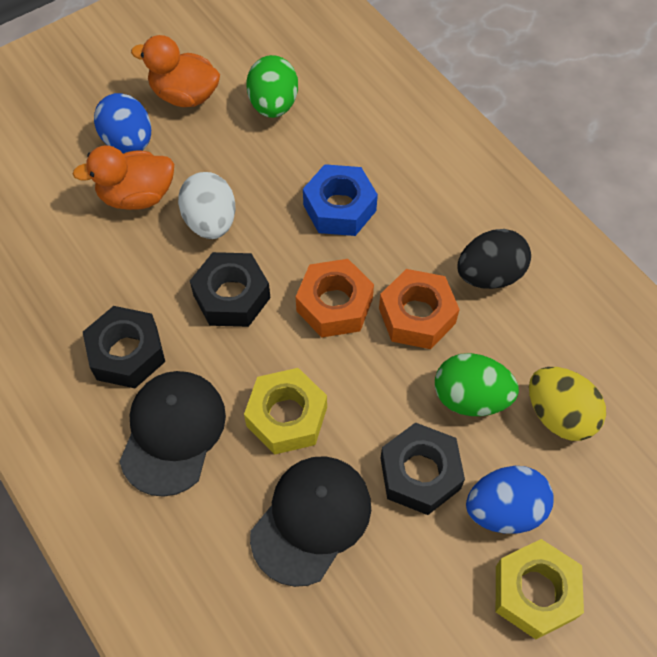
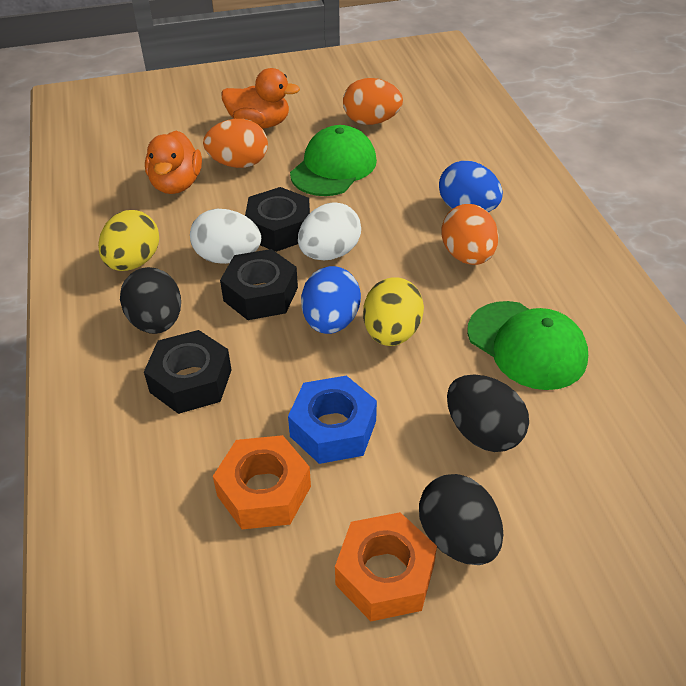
black cap: [119,371,226,497] [250,456,371,587] = 2 -> none = 0
black egg: [458,229,531,289] = 1 -> [120,267,181,334] [419,474,503,565] [447,375,529,452] = 3
green cap: none = 0 -> [290,125,377,196] [467,301,588,390] = 2
green egg: [246,55,298,118] [435,353,519,416] = 2 -> none = 0
orange egg: none = 0 -> [203,119,268,168] [343,78,403,125] [441,204,498,265] = 3
white egg: [178,172,235,239] = 1 -> [190,209,261,264] [298,203,361,260] = 2
yellow egg: [529,367,606,441] = 1 -> [98,210,159,271] [363,277,424,346] = 2
yellow nut: [244,368,327,455] [496,539,584,639] = 2 -> none = 0

